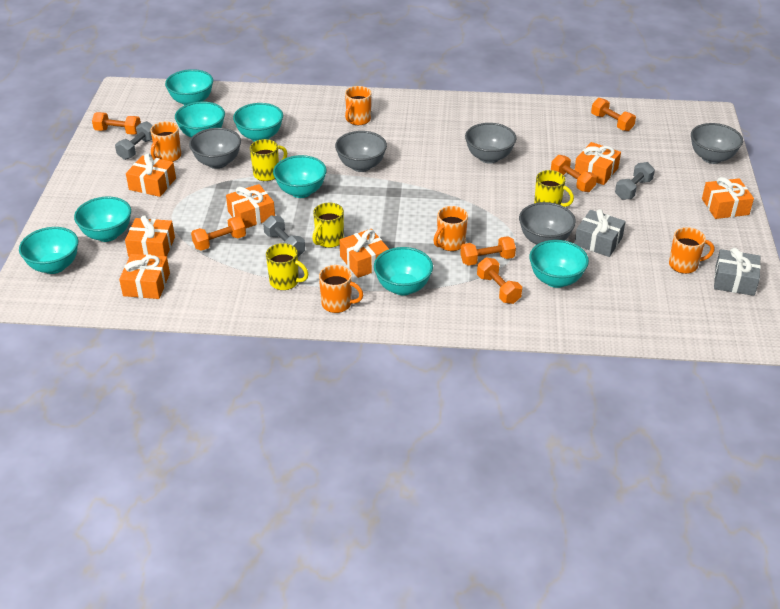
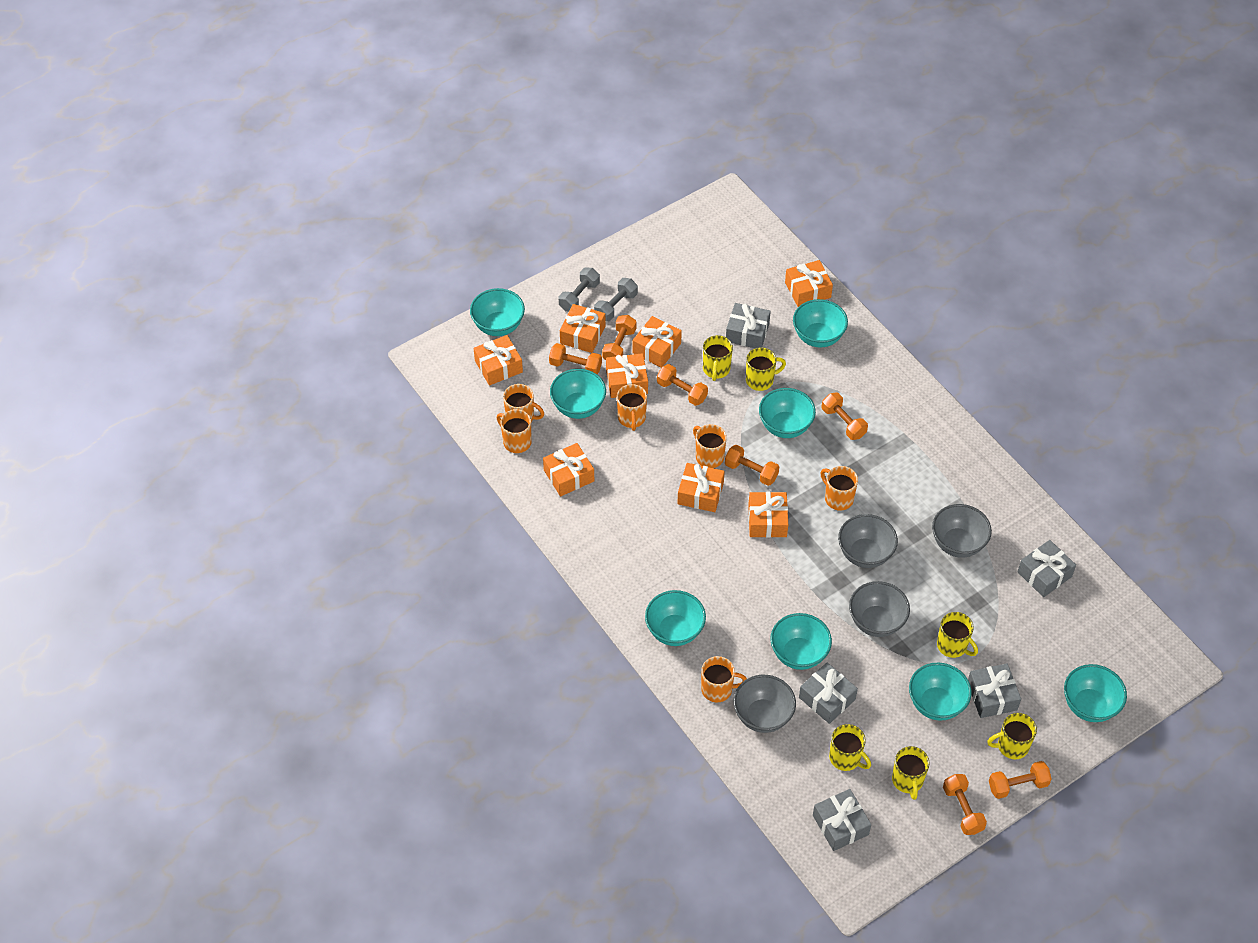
grey bowl: [189,128,241,169] [335,131,387,172] [465,123,516,164] [519,202,576,245] [691,123,743,164] = 5 -> [734,675,796,733] [838,514,898,568] [849,581,910,637] [932,504,992,558] = 4
grey dumbbell: [115,121,153,160] [263,216,305,257] [615,162,655,200] = 3 -> [559,268,600,312] [594,278,638,321] = 2
grey gift: [575,209,626,257] [714,248,761,296] = 2 -> [726,303,771,348] [799,663,858,724] [813,789,871,851] [968,664,1021,718] [1017,540,1076,597] = 5
orange dumbbell: [92,112,141,135] [191,217,246,251] [460,236,516,266] [477,257,522,304] [551,155,597,192] [591,98,636,131] = 6 -> [549,343,602,374] [602,315,636,360] [657,364,708,406] [725,445,779,486] [822,392,868,440] [943,774,987,835] [989,761,1052,799] = 7
orange gift: [119,254,170,299] [125,215,175,257] [126,154,176,197] [226,184,275,229] [339,229,389,278] [575,142,621,185] [702,177,754,219] = 7 -> [474,335,523,385] [543,443,594,496] [560,304,606,353] [606,353,648,398] [632,316,682,368] [677,463,725,512] [748,492,788,538] [785,260,833,307] = 8
orange mug: [150,121,181,162] [319,265,363,313] [345,86,371,125] [434,206,468,251] [669,227,714,274] = 5 -> [497,409,532,453] [503,384,544,422] [617,384,647,431] [693,424,727,468] [701,656,747,702] [821,466,858,511] = 6
yellow mug: [250,139,287,181] [266,243,308,290] [312,203,344,248] [534,170,574,207] = 4 -> [703,335,733,381] [746,347,786,391] [829,724,871,771] [892,746,930,800] [937,612,978,658] [987,713,1037,759] = 6

